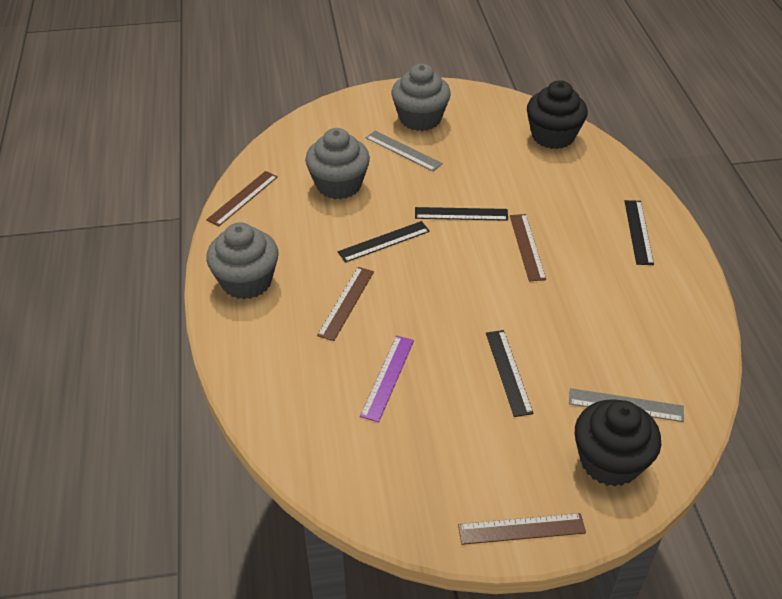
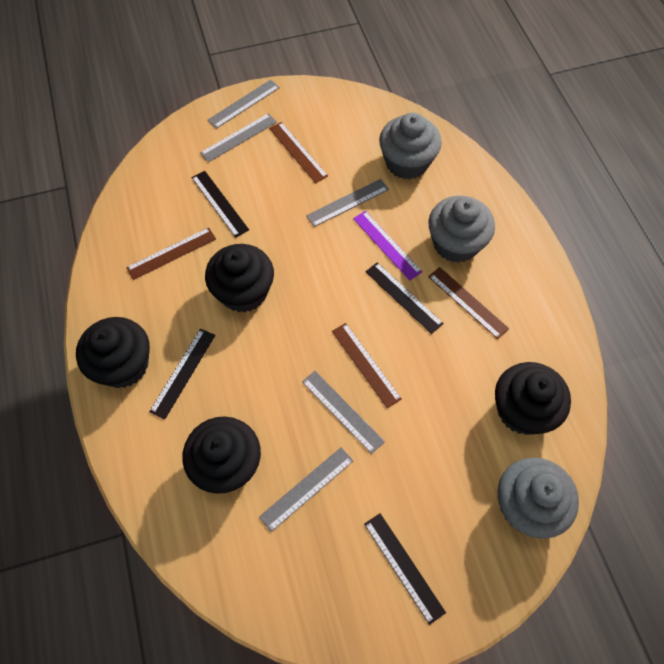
black cupcake: [527,80,588,149] [575,399,661,487] = 2 -> [76,317,150,388] [182,417,261,494] [205,244,274,313] [495,362,571,435] = 4
grey ruler: [366,131,443,171] [569,388,684,422] = 2 -> [200,113,277,162] [207,80,280,129] [259,447,353,532] [302,371,385,454] [306,179,389,227] = 5

